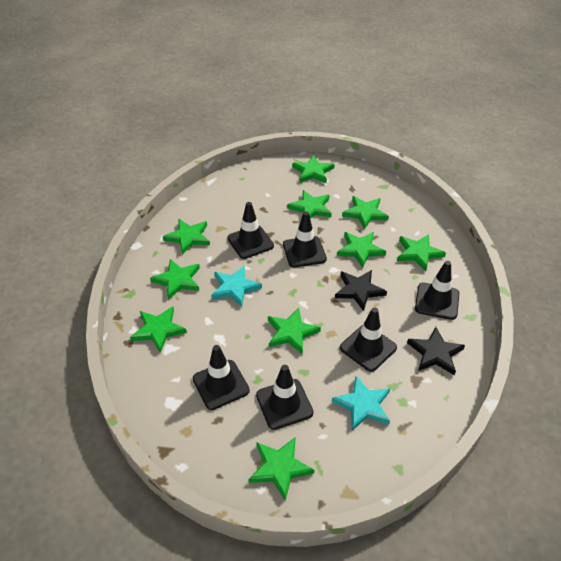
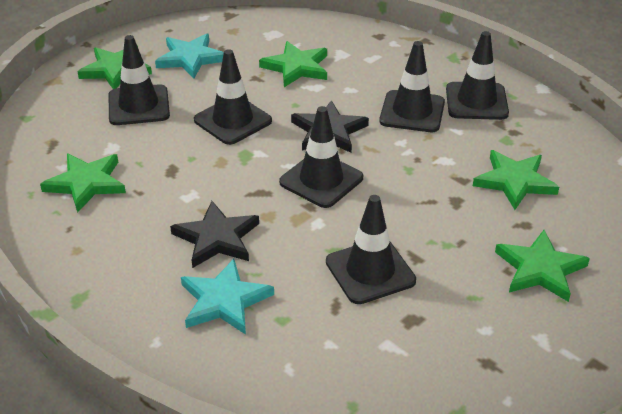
green star: [130,307,187,353] [150,259,200,300] [163,219,210,255] [248,437,314,501] [268,308,321,355] [287,190,332,219] [292,155,335,183] [337,232,386,268] [342,196,389,229] [397,234,446,271] = 10 -> [40,154,126,213] [77,45,152,89] [259,41,327,87] [473,150,559,210] [495,230,590,302] = 5

